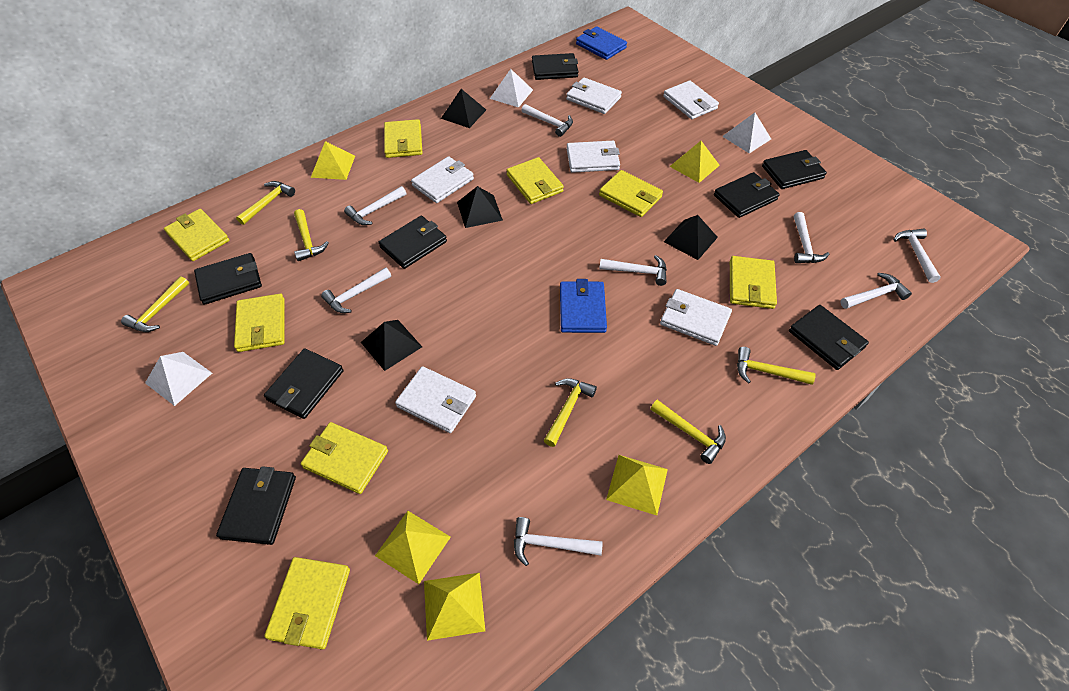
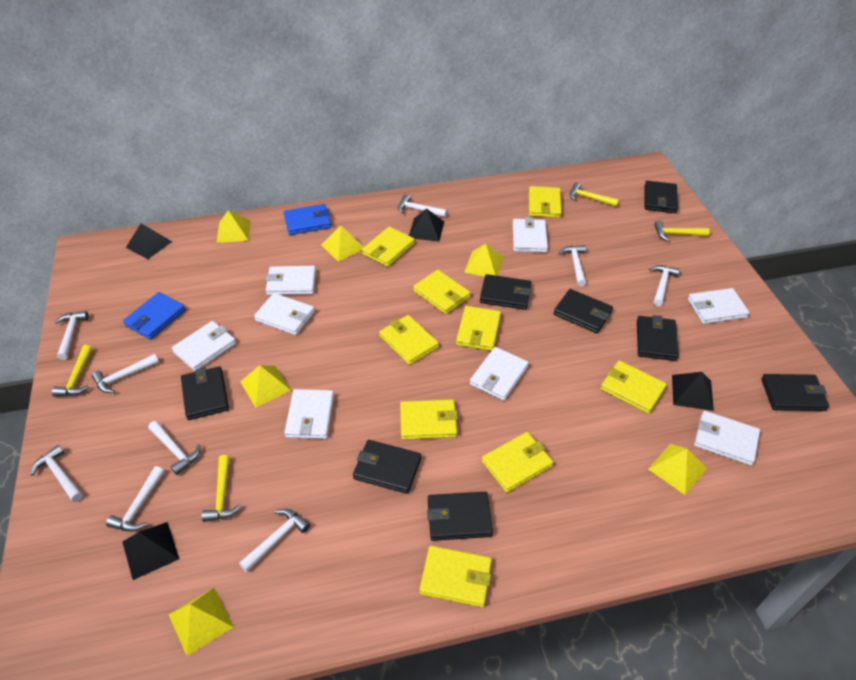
white hammer: [321,267,391,313] [344,186,406,225] [514,517,603,566] [521,104,573,137] [599,255,667,286] [794,212,829,263] [840,273,912,309] [894,229,941,283] = 8 -> [30,445,83,502] [55,311,89,360] [92,354,159,393] [106,466,164,532] [148,421,200,475] [239,509,310,572] [398,194,447,217] [559,245,586,286] [649,265,680,306] = 9
white pyramid: [145,352,212,406] [490,69,533,108] [722,113,771,153] = 3 -> none = 0
white wallet: [395,366,476,433] [411,156,474,203] [566,77,622,114] [566,141,620,173] [660,289,732,346] [663,80,719,119] = 6 -> [172,321,236,371] [254,293,315,335] [265,266,316,295] [284,389,334,439] [470,347,529,401] [512,217,548,253] [688,288,749,324] [694,411,760,466] = 8
yellow hammer: [121,276,189,332] [236,181,295,225] [294,209,329,261] [544,378,597,447] [650,400,726,464] [737,347,816,385] = 6 -> [52,345,93,397] [202,455,242,522] [570,182,619,207] [654,220,710,241] = 4
yellow pyramid: [311,141,355,180] [375,511,451,584] [424,573,485,641] [606,455,668,515] [669,141,720,183] = 5 -> [168,588,233,656] [216,210,251,243] [240,365,291,407] [321,225,363,262] [464,244,504,277] [648,444,707,495] = 6
yellow wallet: [164,209,229,261] [234,294,285,352] [264,557,350,649] [301,422,388,494] [384,119,422,158] [506,157,564,204] [599,170,663,217] [730,256,777,309] = 8 -> [362,227,415,267] [379,315,439,365] [400,399,458,440] [413,270,471,314] [419,546,492,607] [456,306,501,351] [482,432,553,493] [529,186,562,218] [600,360,667,414] = 9

